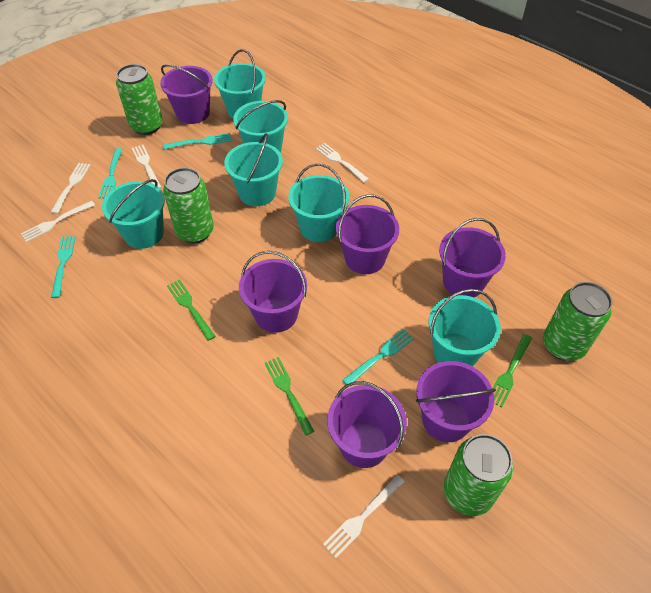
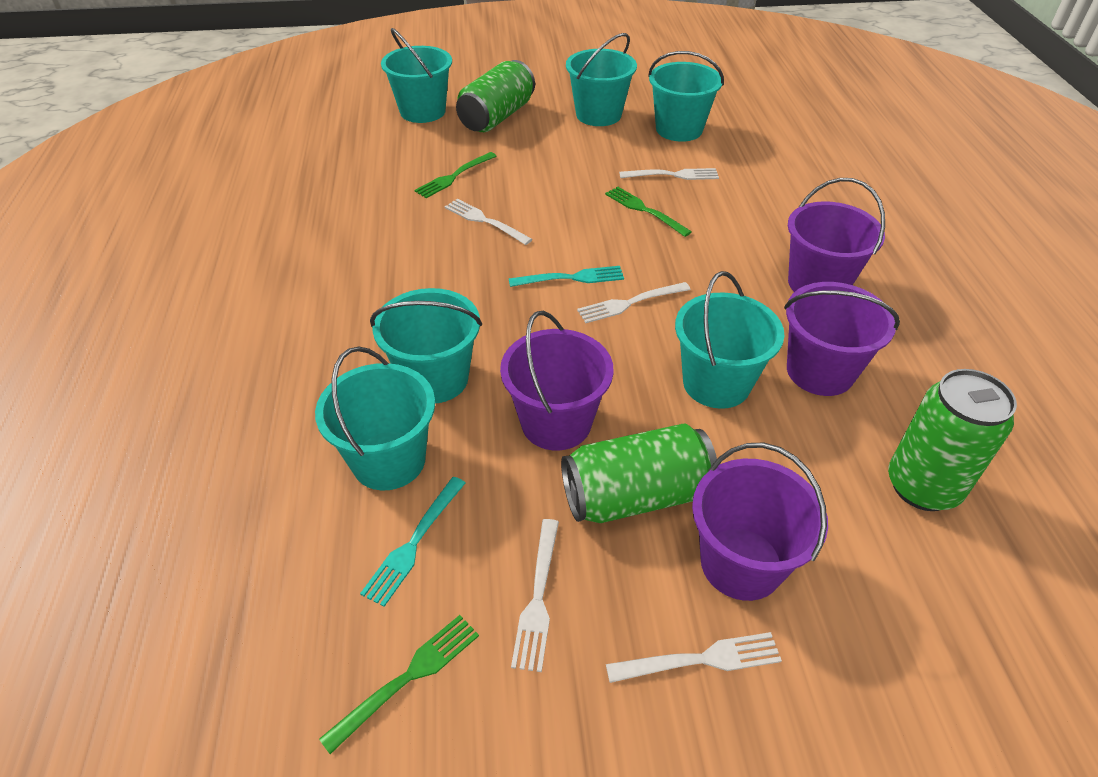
green can: [116,64,163,135] [163,168,214,244] [444,434,513,516] [543,282,612,361] = 4 -> [456,60,535,132] [561,423,717,523] [888,369,1017,511] = 3
purple bucket: [160,64,213,124] [239,251,307,333] [327,381,407,468] [336,194,399,274] [416,361,496,442] [439,218,506,297] = 6 -> [500,311,614,451] [692,443,828,601] [784,282,900,396] [788,178,885,292] = 4
turquoise fork: [51,236,76,298] [98,148,122,198] [163,133,231,150] [342,329,414,384] = 4 -> [360,477,465,607] [509,266,624,287] = 2

